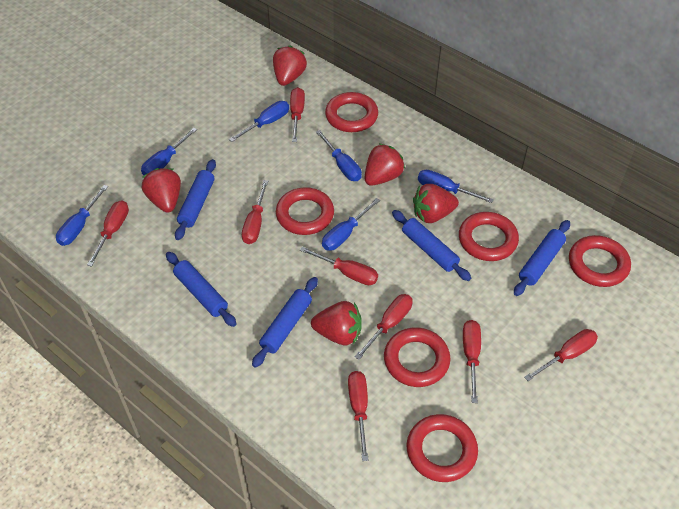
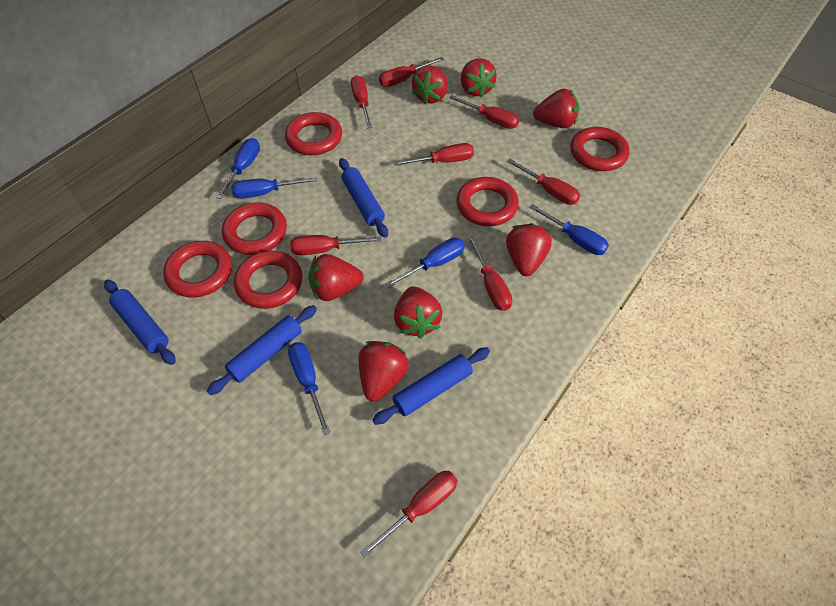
blue rolling pin: [166,252,237,327] [175,159,216,240] [252,277,318,368] [392,210,471,281] [514,220,570,296] = 5 -> [104,280,176,365] [207,305,317,395] [339,158,388,238] [372,347,490,425] = 4
blue screwdriver: [56,185,108,246] [141,128,197,175] [229,101,289,142] [316,130,362,181] [322,198,380,251] [418,170,494,203] = 6 -> [216,138,260,199] [231,177,317,199] [288,342,330,435] [385,238,465,288] [529,204,609,255] = 5
red strawberry: [142,168,181,213] [273,45,307,86] [311,301,362,345] [365,144,405,186] [413,184,459,223] = 5 -> [308,254,364,301] [358,341,409,401] [394,286,443,338] [412,65,448,104] [461,59,497,97] [506,223,552,276] [533,89,579,128] = 7

